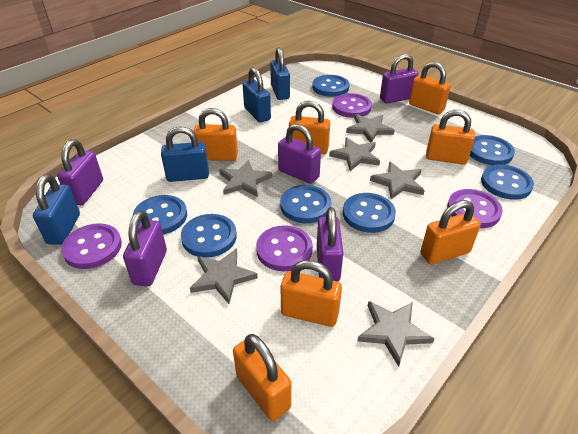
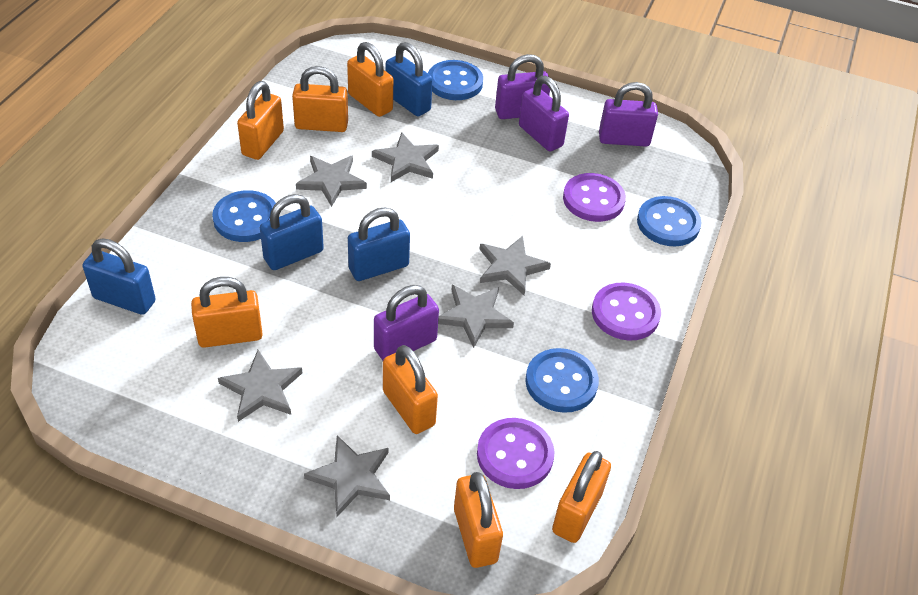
blue button: [133,195,187,234] [181,214,237,258] [280,185,331,223] [312,75,350,97] [343,193,396,233] [470,135,515,165] [481,165,534,200] = 7 -> [212,190,276,242] [428,60,483,100] [525,348,599,413] [637,196,701,246] = 4
purple button: [61,223,122,269] [256,225,313,271] [332,93,372,118] [447,189,503,228] = 4 -> [477,418,555,489] [563,173,626,222] [592,283,661,341] = 3
purple padlock: [57,139,103,205] [123,211,167,287] [278,124,321,184] [317,207,343,281] [380,54,419,104] = 5 -> [374,285,439,361] [495,54,550,119] [519,76,569,151] [599,82,658,146] = 4

